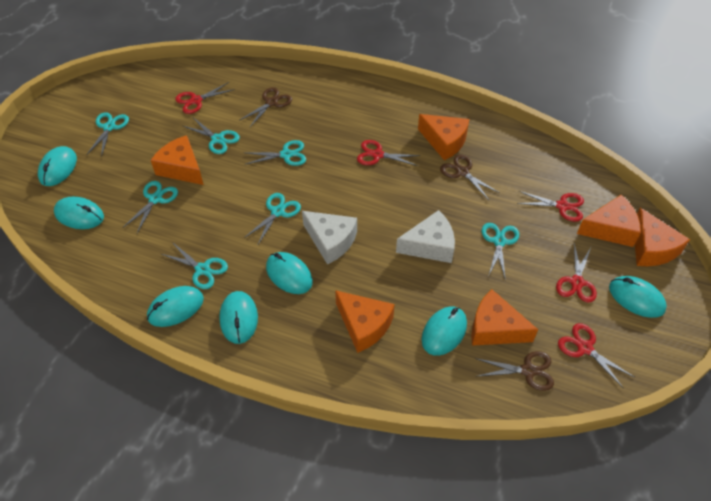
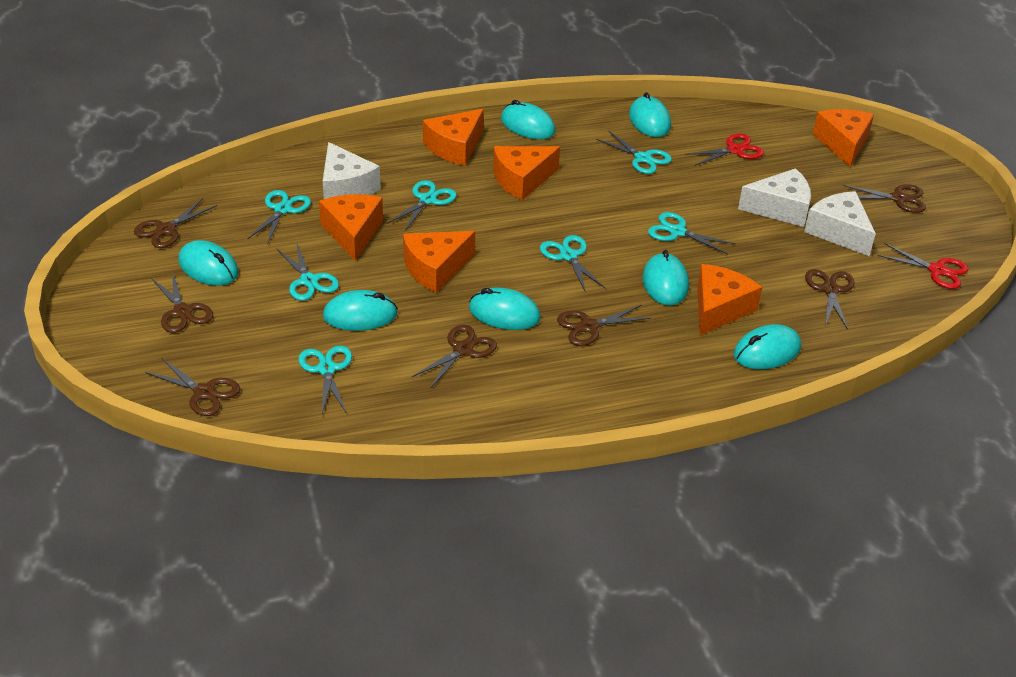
brown scissors: [240,87,292,127] [440,154,500,200] [475,351,554,391] = 3 -> [134,198,217,248] [145,358,240,416] [151,271,213,333] [412,325,497,389] [557,305,651,346] [805,269,855,330] [843,184,926,213] = 7
red scissors: [175,82,235,114] [357,140,421,166] [517,191,584,222] [556,243,597,303] [558,323,634,389] = 5 -> [684,134,764,166] [877,243,968,289] = 2
white cheese: [302,211,357,265] [396,210,455,263] = 2 -> [323,142,381,199] [738,168,811,227] [804,191,876,256] = 3

